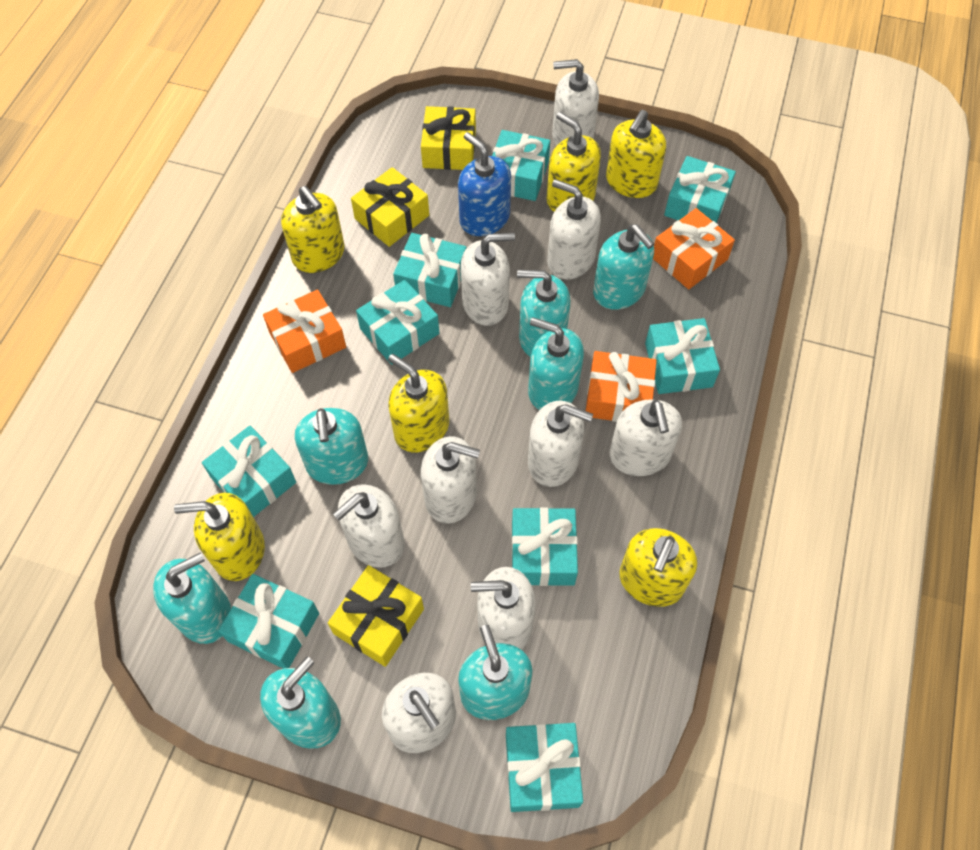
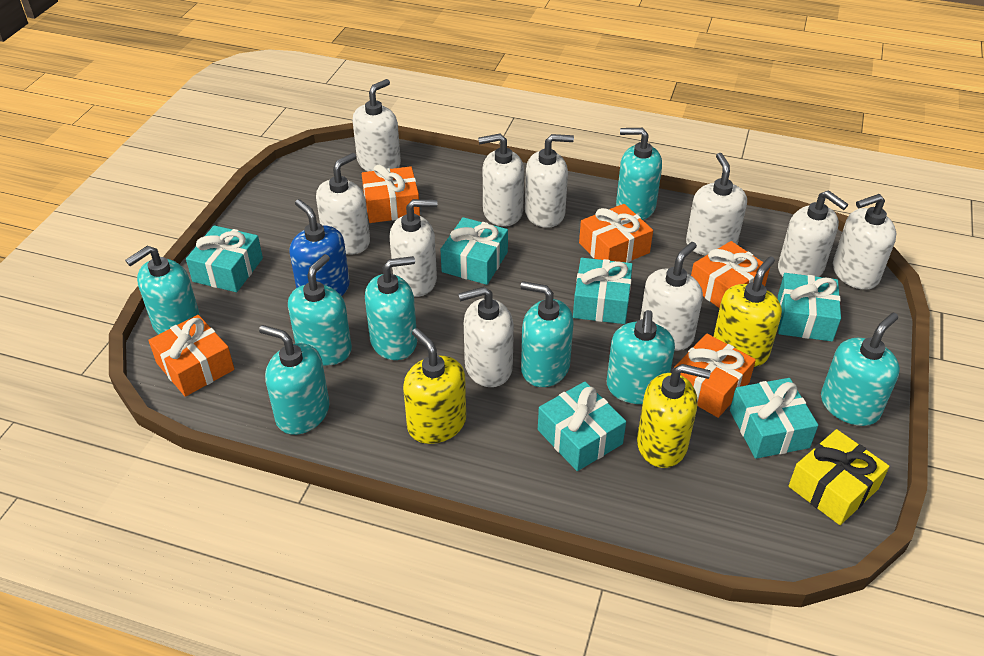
orange gift: [263,289,346,373] [586,351,657,422] [653,208,735,289] = 3 -> [148,315,234,397] [362,165,420,223] [579,204,653,263] [674,334,756,418] [691,241,770,308] = 5
turquoise gift: [202,426,296,517] [219,574,319,669] [356,280,439,365] [393,233,467,307] [492,130,550,201] [506,723,583,812] [511,507,578,586] [645,318,720,394] [664,156,736,223] = 9 -> [186,225,263,292] [440,217,508,285] [538,382,626,471] [573,258,633,324] [730,378,818,459] [778,273,841,342] = 6
turquoise soap dispenser: [153,553,231,644] [260,657,341,749] [295,408,368,485] [458,625,532,720] [517,270,570,357] [528,317,584,410] [593,224,654,310] = 7 -> [125,246,201,335] [259,325,330,435] [288,254,352,366] [365,256,417,360] [520,281,574,387] [607,310,675,404] [616,128,662,220] [821,313,900,426] = 8
white soap dispenser: [333,484,404,568] [382,673,456,753] [421,436,480,524] [461,233,515,326] [471,567,536,650] [528,400,593,487] [547,179,601,279] [552,59,599,146] [609,399,682,476] = 9 -> [316,153,370,255] [353,79,401,172] [390,199,437,297] [458,287,514,387] [478,134,524,226] [525,134,574,228] [640,242,703,351] [686,153,747,256] [778,190,848,277] [833,194,896,290] = 10
yellow gift: [328,565,424,667] [351,167,429,247] [421,106,476,170] = 3 -> [789,429,889,525] = 1
yellow soap dispenser: [174,493,265,581] [281,186,345,273] [388,354,449,453] [547,112,601,212] [606,110,666,198] [619,528,697,607] = 6 -> [403,328,466,444] [637,364,711,468] [713,256,782,367] = 3

